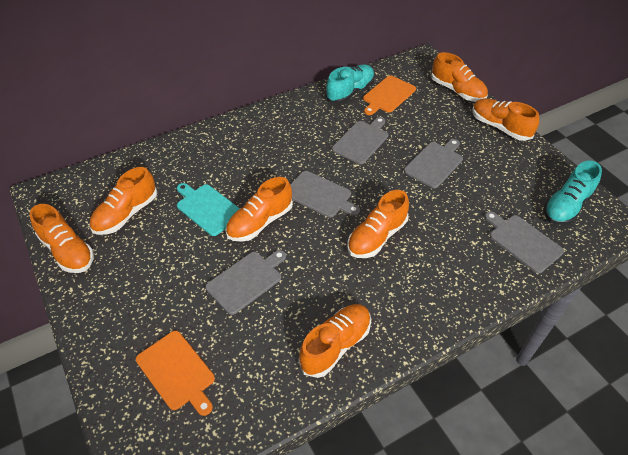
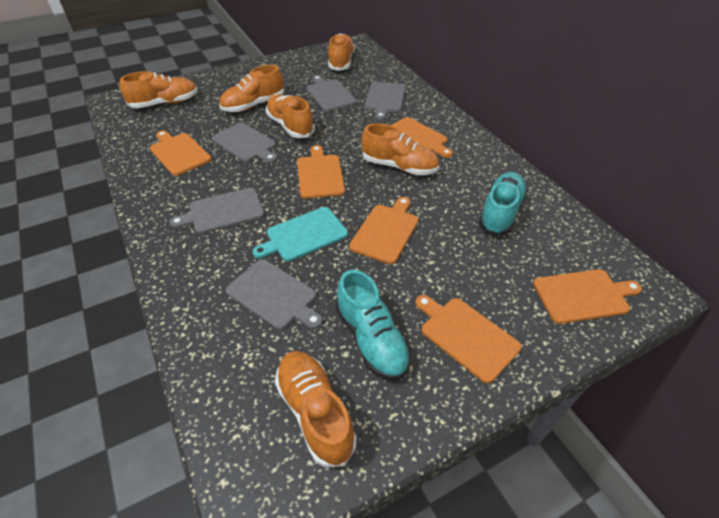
orange cutting board: [136,331,215,416] [363,76,416,115] = 2 -> [150,130,212,176] [297,145,345,199] [349,197,419,264] [391,117,453,158] [415,295,522,383] [533,269,642,324] = 6
orange shoe: [30,204,94,273] [89,167,157,235] [226,177,293,242] [299,304,371,378] [347,190,409,258] [431,52,488,102] [472,98,539,141] = 7 -> [120,71,198,108] [219,65,284,112] [265,94,315,138] [275,351,357,467] [328,33,355,71] [361,123,439,175] = 6

